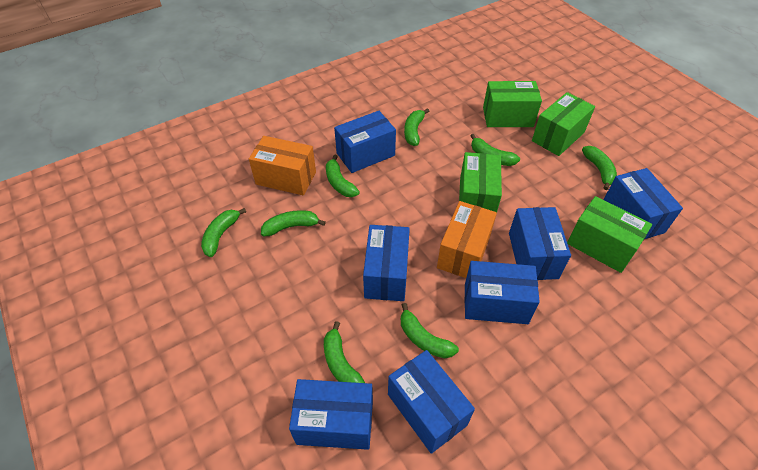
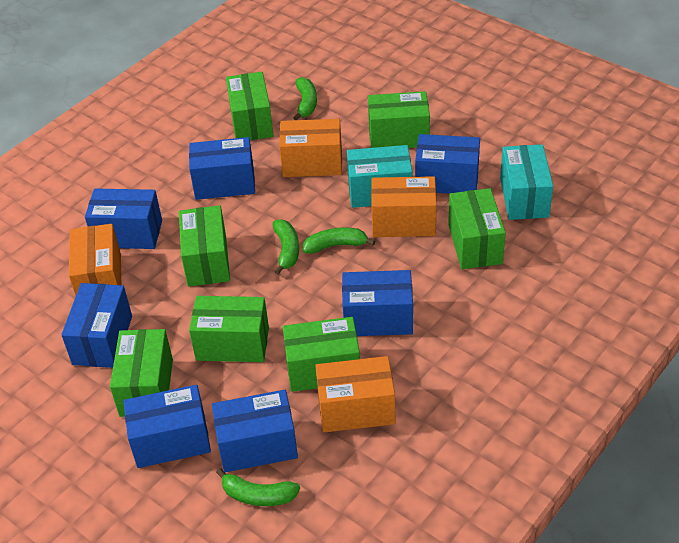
green banana: [201,208,246,257] [261,210,326,236] [324,321,365,383] [326,155,360,197] [401,303,459,358] [404,108,429,146] [470,134,520,166] [582,146,617,190] = 8 -> [216,468,300,506] [272,219,299,274] [293,77,317,120] [303,227,375,254] = 4
green box: [459,152,502,212] [483,81,542,127] [532,92,595,156] [567,196,652,273] = 4 -> [110,329,173,417] [179,205,230,287] [189,296,269,362] [226,72,273,140] [283,317,360,392] [368,91,430,148] [448,188,506,269] = 7
orange box: [249,136,316,196] [437,201,497,278] = 2 -> [69,224,121,296] [279,119,342,177] [315,356,396,432] [371,176,437,237] = 4
turquoise box: none = 0 -> [347,145,412,208] [500,144,553,220] = 2

